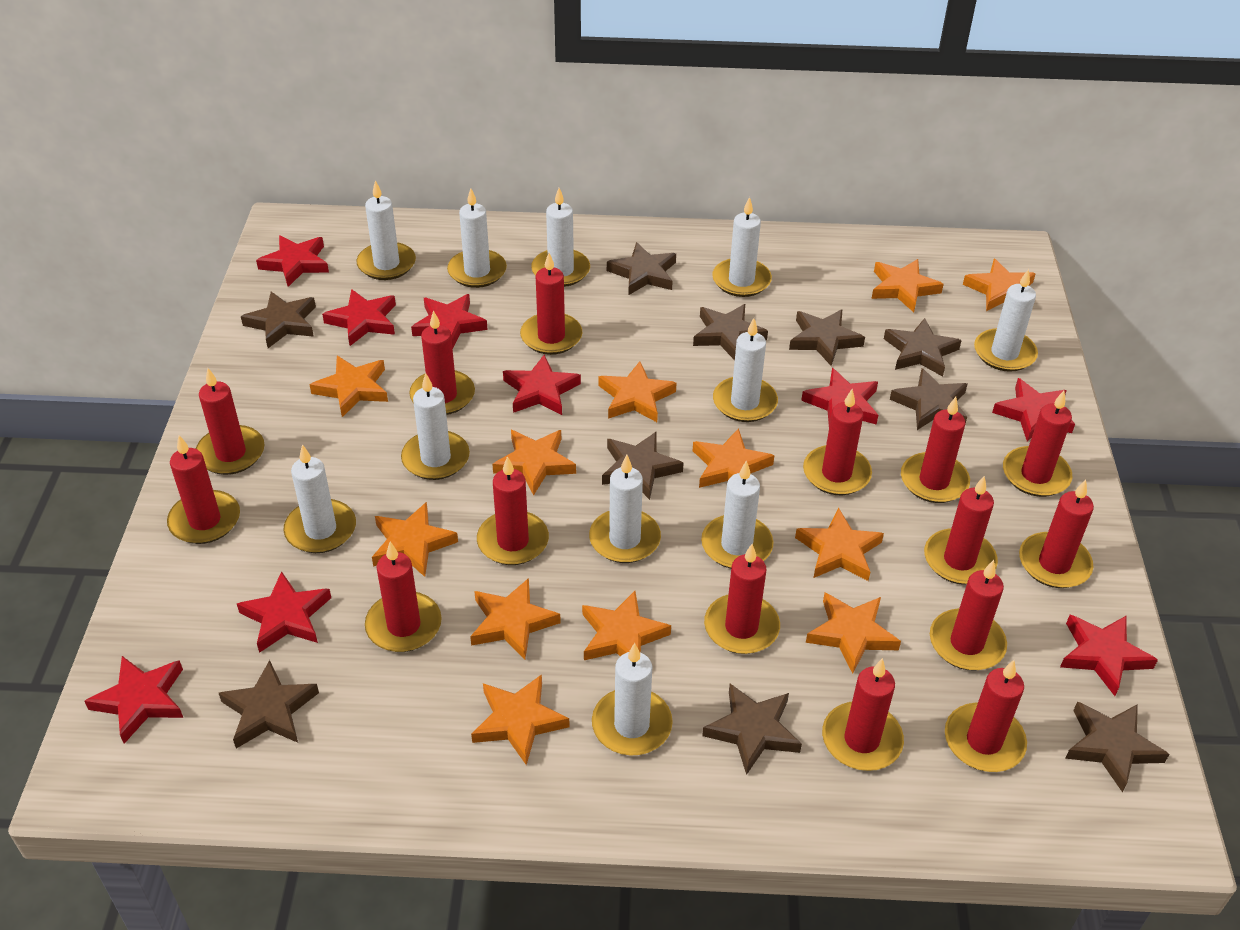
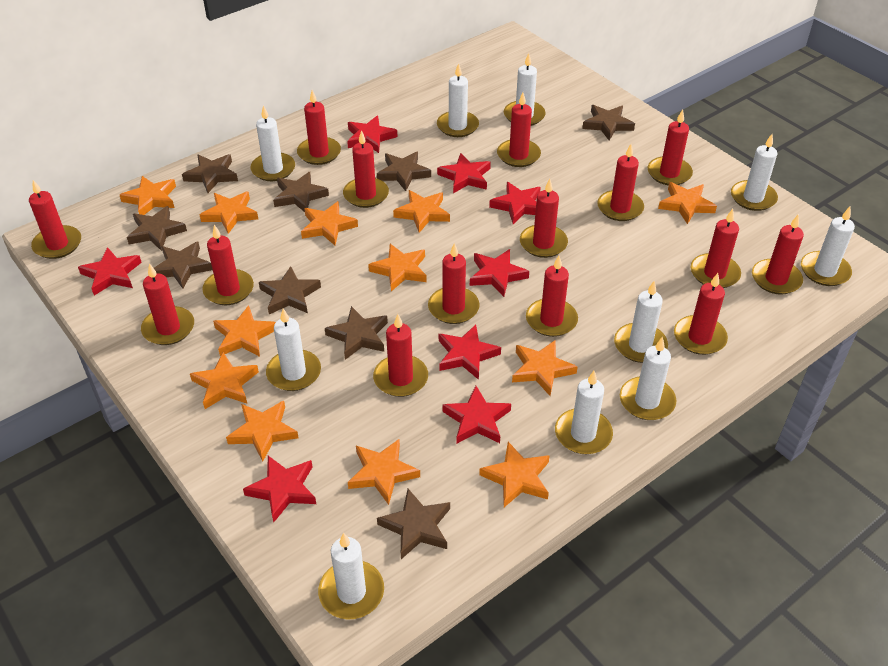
brown star: [219,660,319,748] [241,292,316,348] [602,432,683,500] [607,242,676,295] [693,304,768,360] [702,684,802,775] [789,309,865,366] [884,318,962,377] [890,368,968,430] [1065,701,1169,792] = 10 -> [127,206,187,251] [154,241,213,289] [182,154,238,193] [259,266,321,314] [273,172,329,212] [325,306,388,360] [377,151,431,191] [377,489,450,559] [582,105,635,140] = 9
red star: [84,656,183,744] [237,571,331,653] [256,235,329,287] [322,289,396,346] [411,294,487,349] [503,355,581,415] [801,368,878,426] [992,378,1075,442] [1060,615,1158,696] = 9 -> [78,247,142,295] [243,456,316,522] [347,116,397,153] [437,153,491,193] [439,325,501,380] [442,386,511,444] [470,249,529,297] [489,182,541,224] = 8
white candle: [283,444,356,553] [357,180,416,280] [401,373,470,480] [447,188,507,288] [531,188,590,287] [589,455,661,563] [592,643,673,756] [701,460,774,569] [712,197,772,297] [713,318,778,422] [974,269,1038,372] = 11 -> [250,105,295,181] [266,308,321,391] [318,533,384,620] [437,63,479,137] [504,53,546,126] [555,371,613,454] [614,280,668,363] [620,337,676,420] [731,134,778,211] [801,207,855,286] = 10

